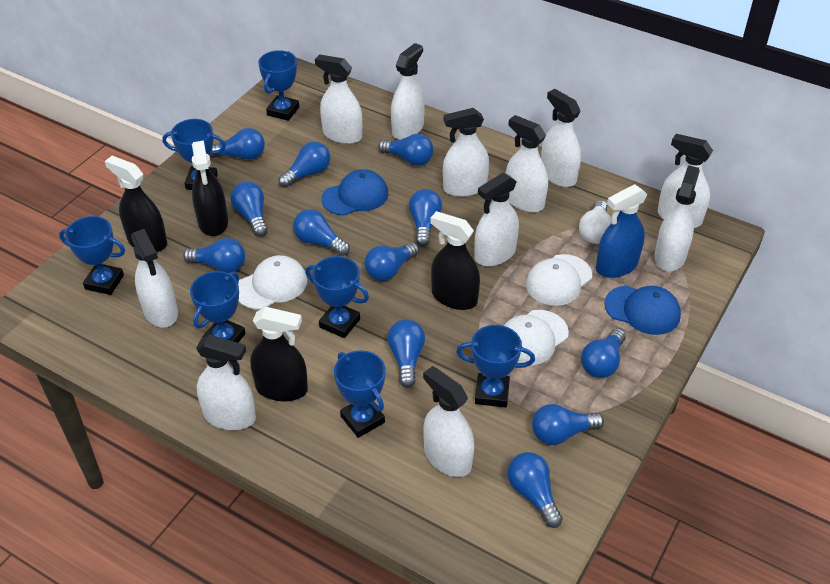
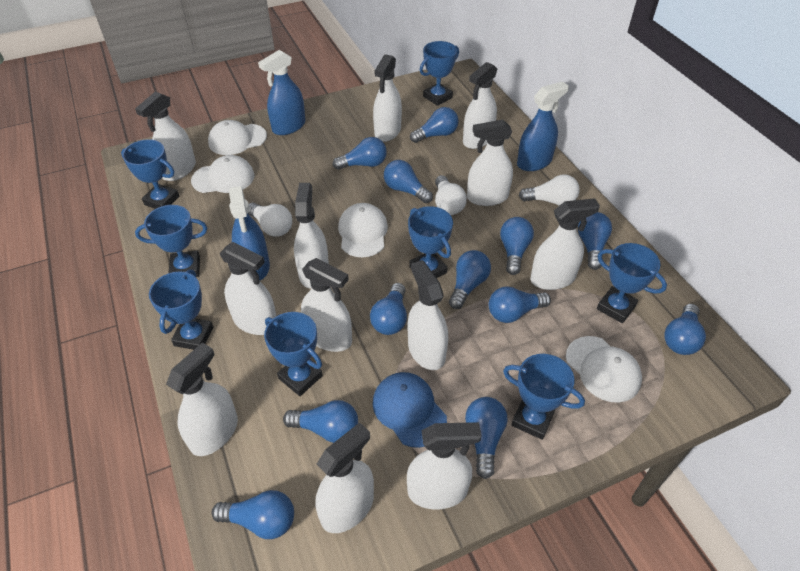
black spray bottle: [105,156,167,252] [192,141,228,236] [250,307,308,401] [431,211,480,310] = 4 -> none = 0
blue cap: [322,169,388,216] [604,286,681,335] = 2 -> [373,372,447,448] = 1
blue spray bottle: [596,184,648,278] = 1 -> [229,186,270,281] [258,50,305,135] [517,82,569,171] = 3
blue trophy: [59,216,125,295] [162,119,226,190] [190,271,246,343] [258,50,299,121] [305,256,369,338] [334,350,386,438] [456,325,535,407] = 7 -> [121,139,179,209] [135,205,207,277] [149,270,213,350] [264,312,323,396] [408,206,453,278] [420,41,459,106] [503,354,585,440] [597,243,667,323] = 8
white cap: [238,255,307,310] [503,310,569,366] [526,254,592,306] = 3 -> [191,155,255,193] [208,120,267,155] [338,203,388,257] [566,336,642,403] = 4
white light bulb: [579,200,611,244] = 1 -> [248,203,292,237] [435,175,467,215] [519,174,580,206] = 3
white spray bottle: [131,229,178,328] [196,334,256,430] [315,55,362,144] [391,43,425,140] [423,366,474,477] [443,108,489,197] [474,173,519,266] [505,115,548,212] [541,89,581,187] [654,165,700,272] [658,134,713,228] = 11 -> [135,92,196,181] [166,343,238,456] [220,242,276,335] [294,183,329,289] [301,258,352,352] [316,422,374,533] [373,54,402,142] [407,422,481,509] [408,260,448,370] [463,62,497,149] [467,120,513,206] [530,198,600,290] = 12

